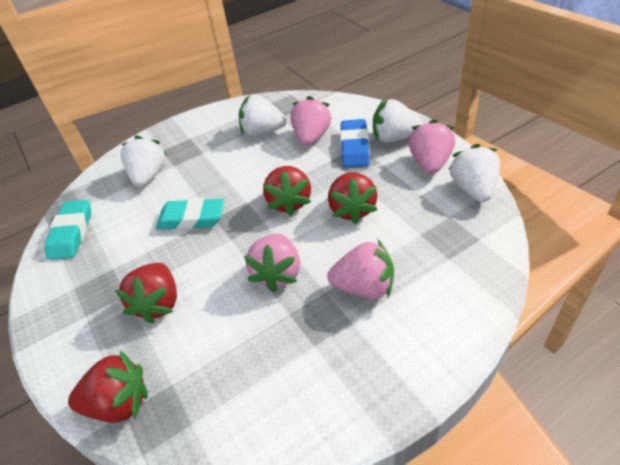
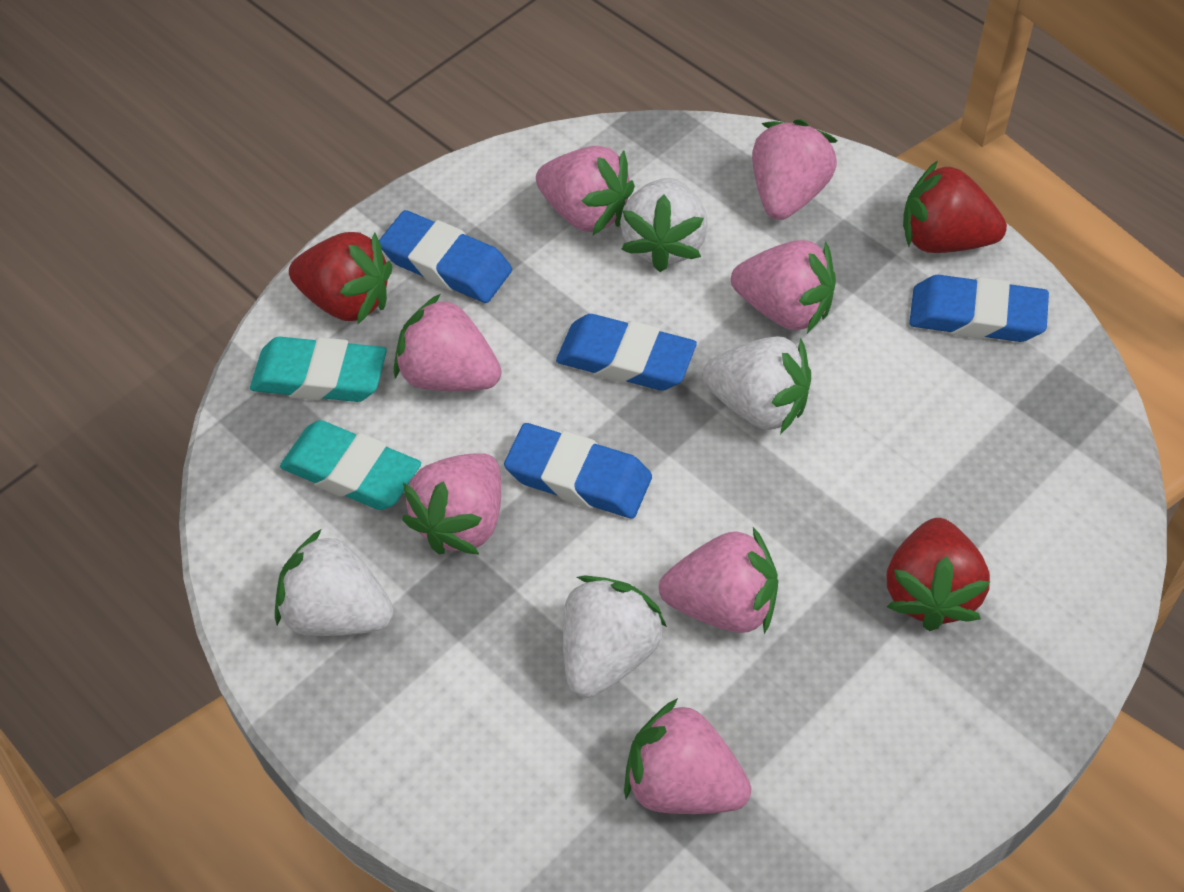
blue eraser: [340,119,370,167] = 1 -> [379,210,512,303] [504,423,652,518] [556,314,697,391] [909,275,1049,342] = 4
pink strawberry: [244,234,300,292] [290,96,332,146] [327,240,394,299] [409,119,455,174] = 4 -> [394,294,502,391] [402,453,501,555] [536,146,635,235] [624,698,751,814] [659,527,778,634] [731,240,836,333] [752,119,838,220] = 7
red strawberry: [68,350,148,423] [115,263,177,324] [263,166,311,216] [328,173,378,224] = 4 -> [289,232,392,324] [887,518,990,631] [903,161,1007,253] = 3

